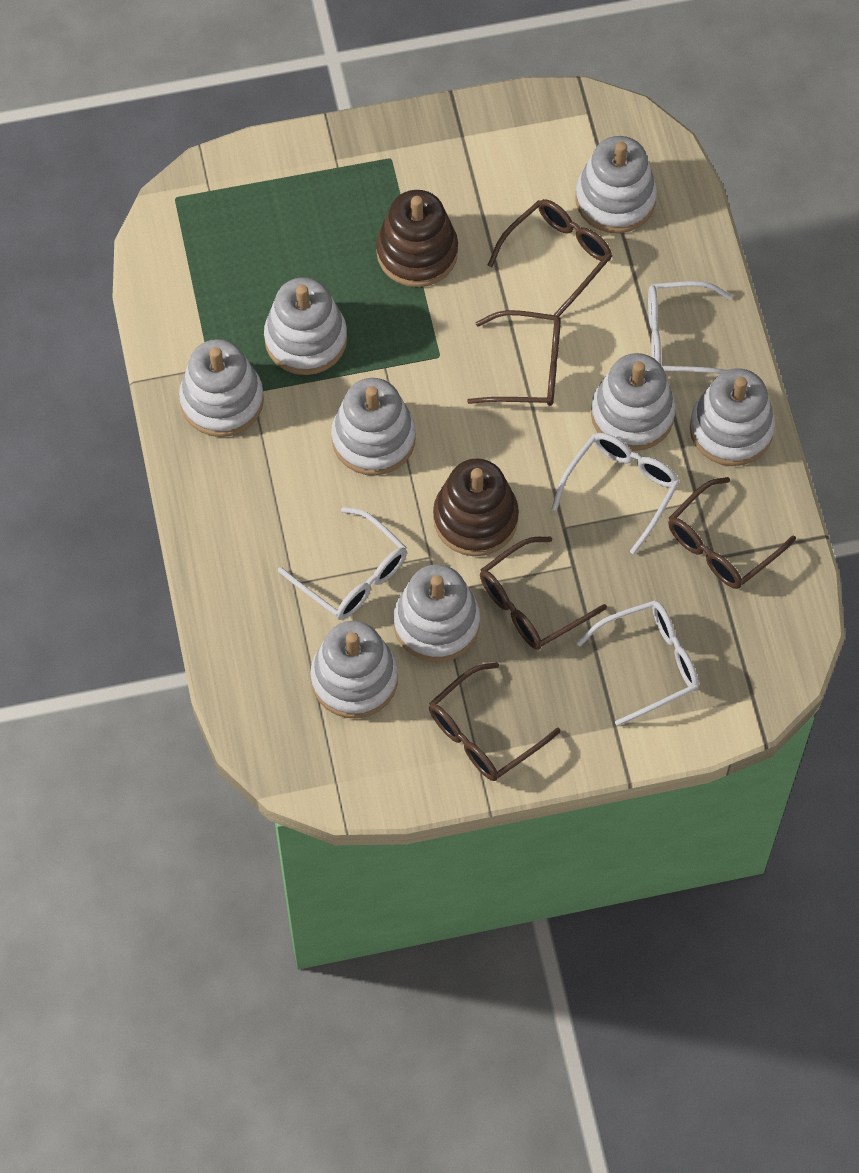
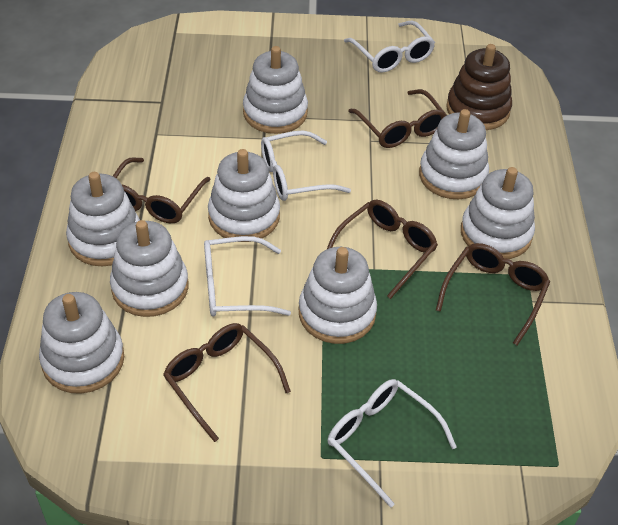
brown stacking toy: [376,190,458,287] [433,459,519,556] = 2 -> [446,44,512,130] = 1

